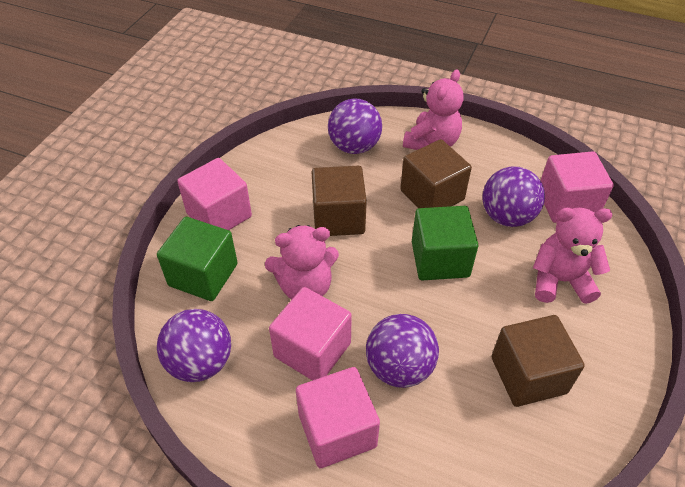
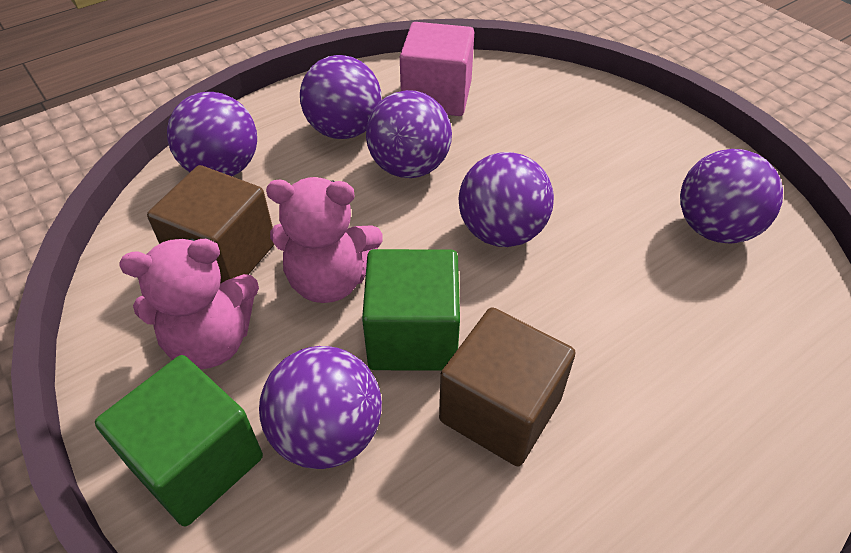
brown cube: [312,166,367,236] [400,139,472,208] [491,315,585,407] = 3 -> [147,165,275,284] [439,307,575,466] = 2
pink cube: [177,158,252,230] [269,287,352,381] [296,367,380,468] [540,151,614,223] = 4 -> [400,22,474,116] = 1
pink teddy bear: [265,225,339,300] [403,70,463,150] [533,208,612,304] = 3 -> [120,238,259,369] [266,177,383,303] = 2
purple ball: [157,309,231,382] [328,99,382,154] [366,314,439,388] [482,167,545,227] = 4 -> [167,92,257,176] [259,346,382,469] [300,55,382,139] [366,90,452,178] [459,152,554,247] [680,149,783,244] = 6

